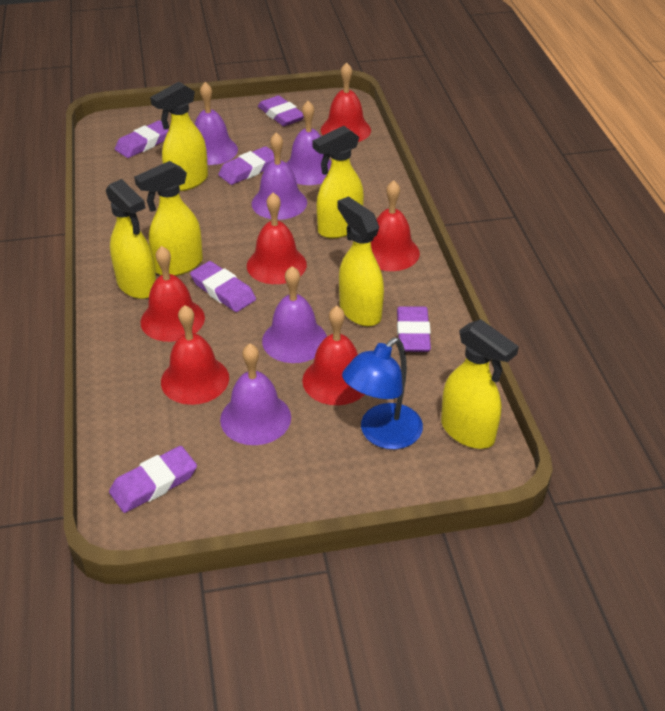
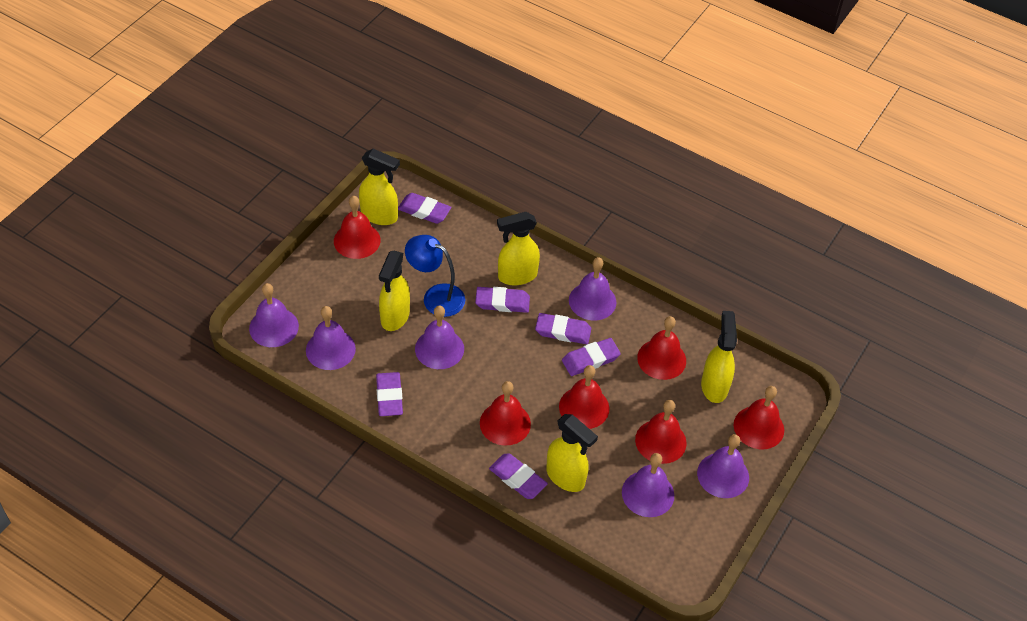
purple bell: [194,82,238,165] [220,344,291,445] [252,132,307,220] [262,266,327,363] [287,101,331,185] = 5 -> [249,283,299,347] [306,306,356,370] [415,305,464,369] [569,257,616,321] [622,453,674,517] [697,434,749,498] = 6
yellow spray bottle: [106,179,156,299] [134,161,203,276] [150,82,208,191] [313,126,364,238] [338,196,384,326] [441,319,519,449] = 6 -> [359,149,400,225] [379,251,410,331] [497,212,540,285] [546,414,598,492] [701,311,737,403] = 5

